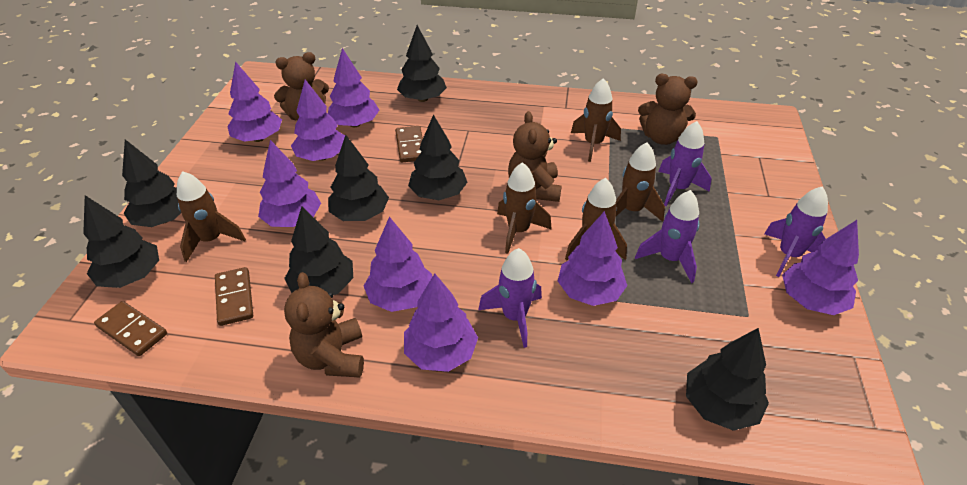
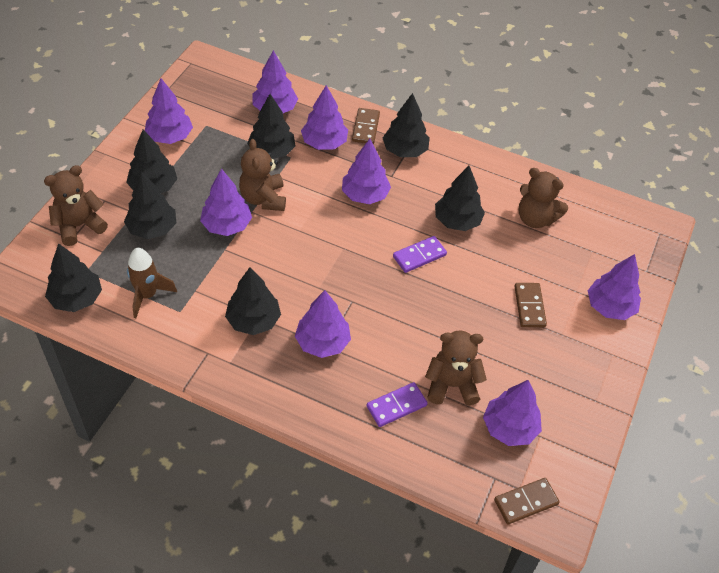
brown rocket: [177,171,246,262] [497,162,552,254] [565,178,627,260] [571,78,621,162] [616,142,665,222] = 5 -> [127,248,177,318] = 1
purple domino: none = 0 -> [367,382,428,427] [393,236,447,273] = 2
purple rocket: [478,248,542,348] [635,190,700,283] [658,121,712,206] [764,186,828,277] = 4 -> none = 0

